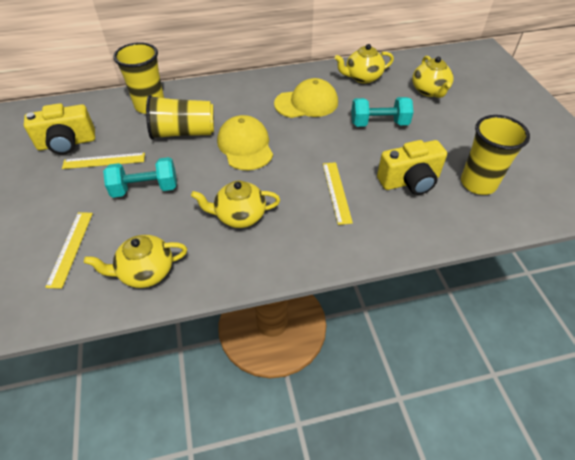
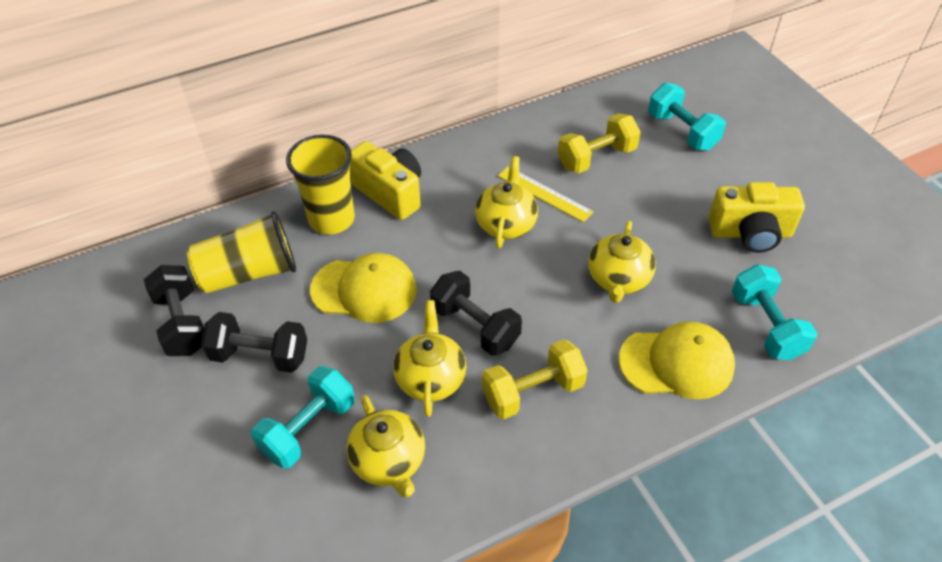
black dumbbell: none = 0 -> [144,265,204,356] [201,312,307,373] [430,270,522,356] = 3
turquoise dumbbell: [103,157,177,198] [351,97,414,127] = 2 -> [251,366,355,469] [648,83,726,151] [732,264,817,360] = 3
yellow cup: [113,42,164,114] [146,95,214,140] [461,115,530,195] = 3 -> [187,211,296,293] [286,134,355,235] = 2
yellow dumbbell: none = 0 -> [482,339,587,419] [558,113,641,173] = 2
yellow ruler: [45,212,93,289] [62,153,145,169] [323,162,353,225] = 3 -> [498,166,594,222] = 1

